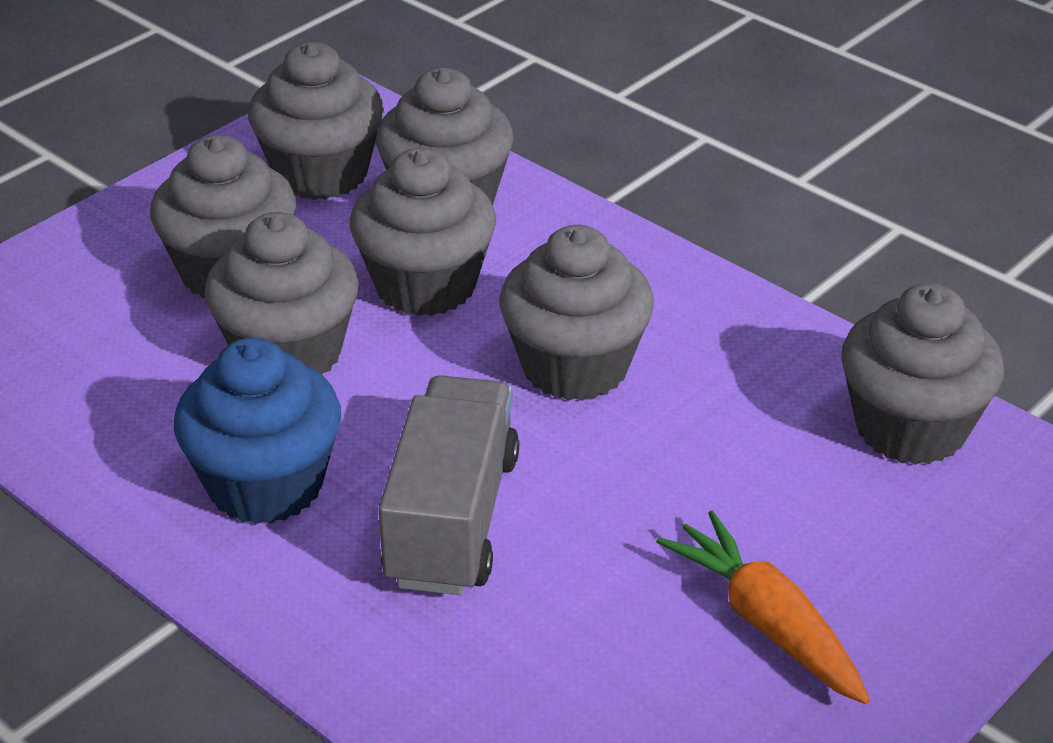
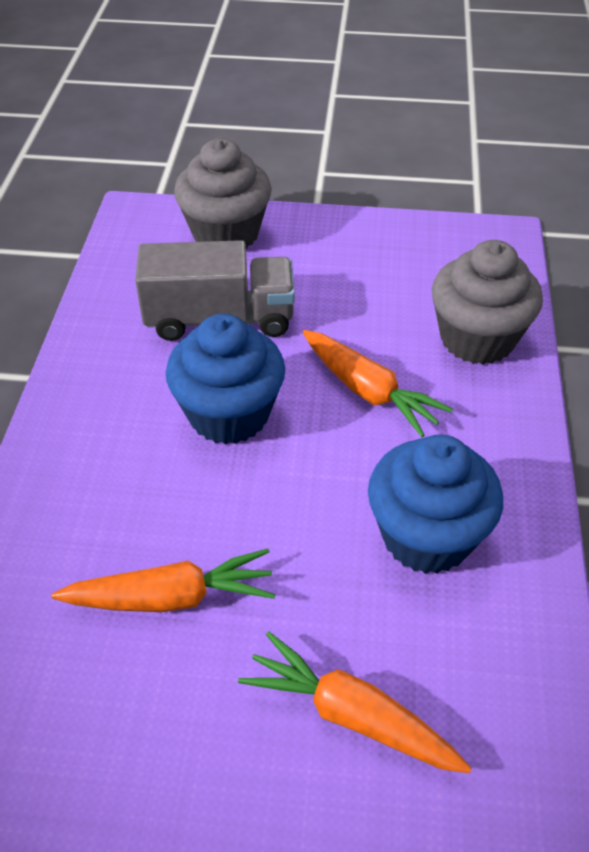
blue cupcake: [174,337,341,524] = 1 -> [166,314,285,444] [368,435,503,574] = 2
grey cupcake: [150,135,296,298] [204,212,359,375] [248,42,384,200] [350,148,496,316] [376,68,514,205] [499,225,654,401] [841,283,1004,465] = 7 -> [174,139,272,249] [432,240,543,365] = 2
orange carrot: [656,510,870,704] = 1 -> [52,548,276,612] [238,631,472,773] [303,330,453,437] = 3

